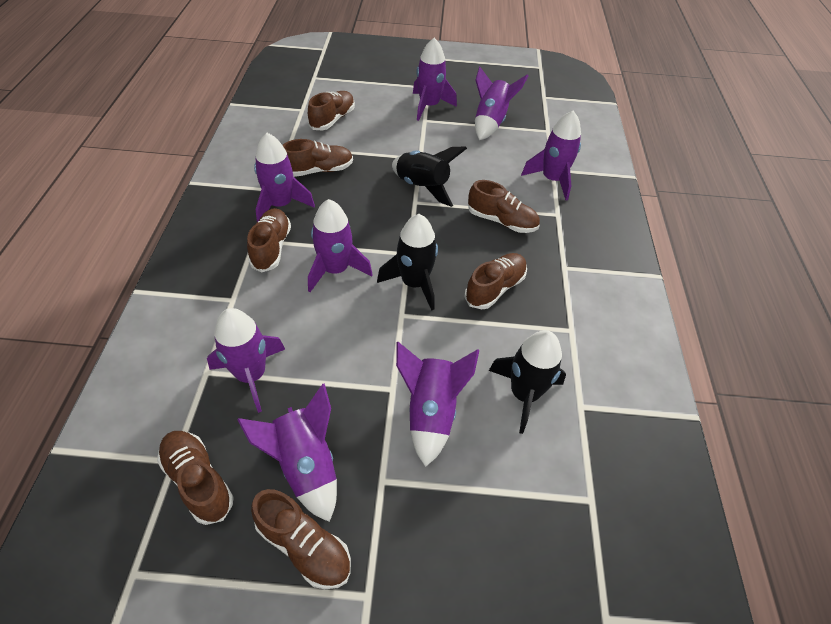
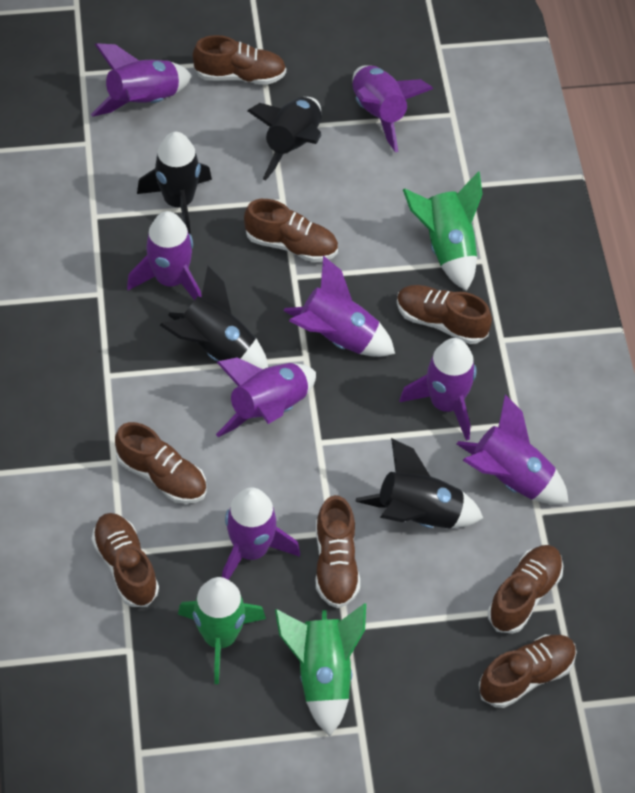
black rocket: [377,214,438,311] [392,147,467,207] [489,330,566,434] = 3 -> [137,132,212,235] [160,265,268,369] [247,97,322,180] [355,438,483,528] = 4
brown shoe: [157,431,234,525] [247,208,291,273] [251,489,351,589] [282,139,353,177] [308,91,355,131] [464,253,527,309] [468,180,540,233] = 7 -> [91,513,159,607] [115,422,207,504] [193,35,286,85] [244,199,338,262] [316,495,360,608] [397,285,492,344] [479,635,577,708] [488,545,563,634] = 8
green rocket: none = 0 -> [178,577,266,684] [275,603,366,736] [403,171,482,291] = 3

